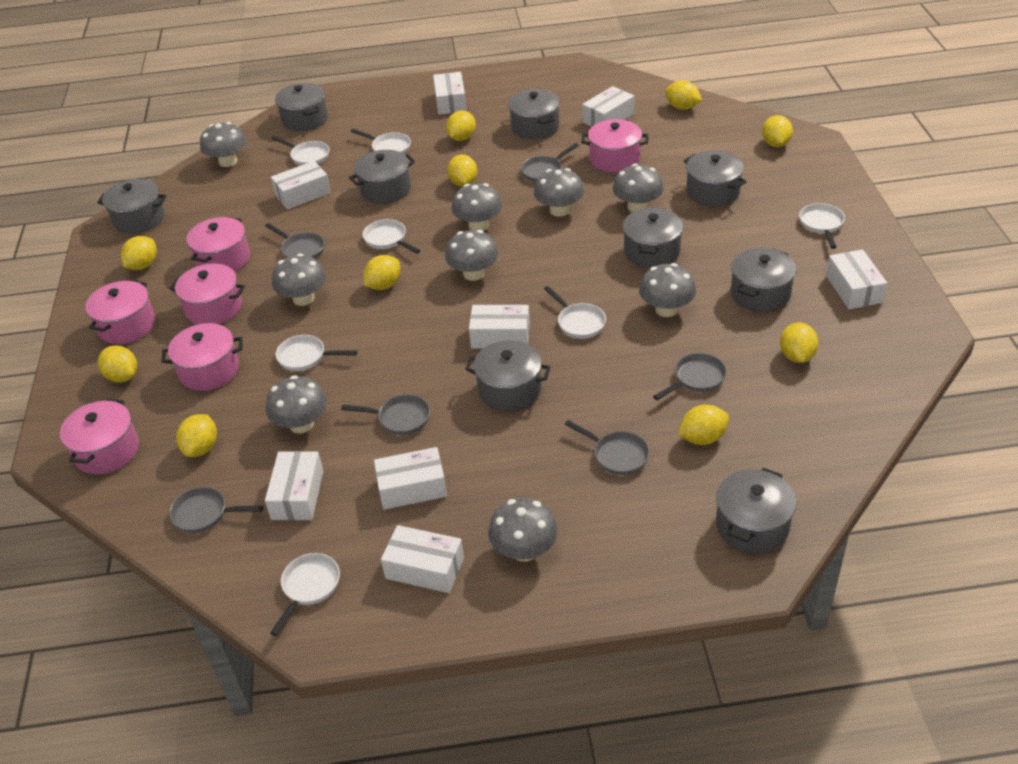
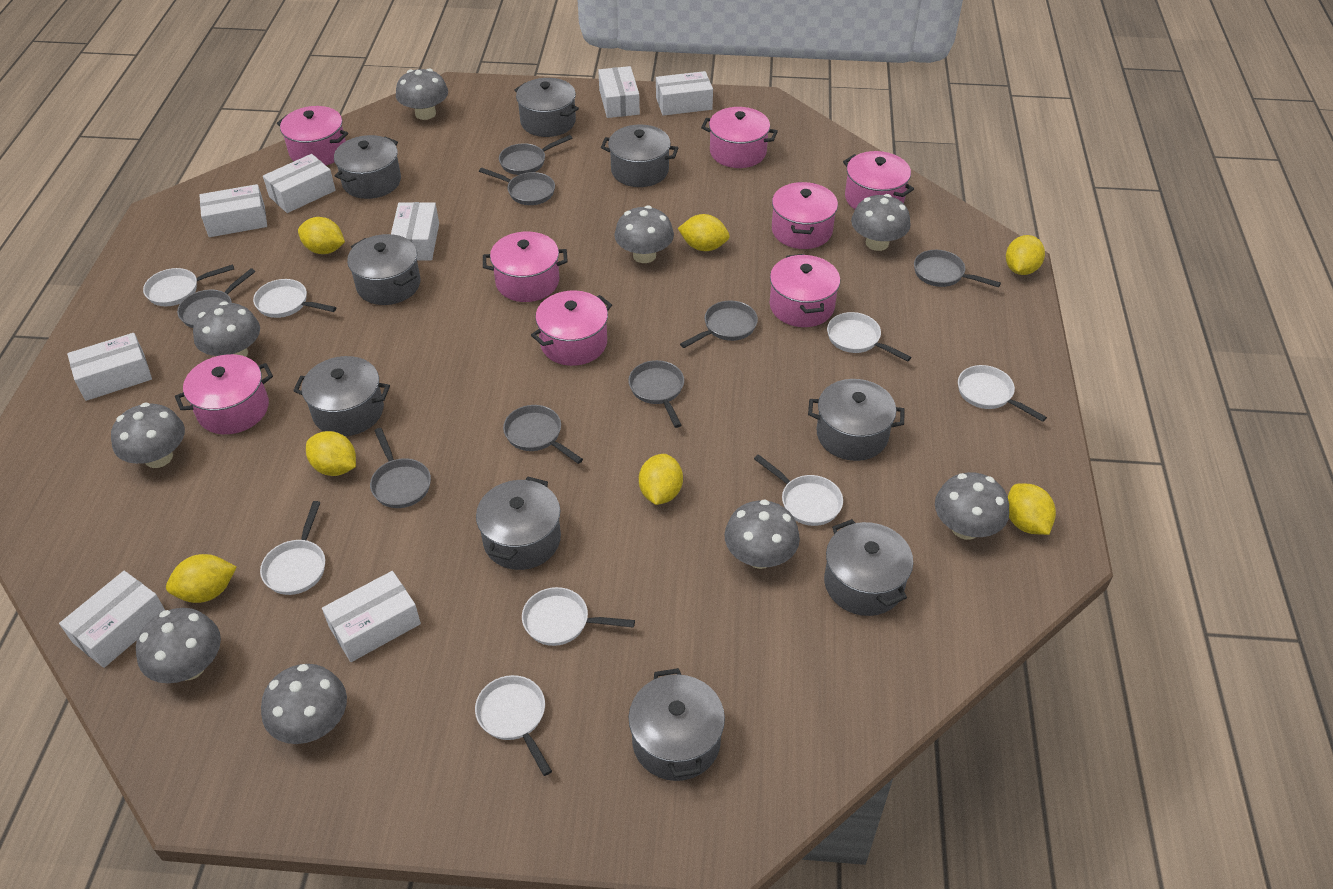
grey pan: [169,487,263,533] [265,223,325,259] [341,394,430,435] [521,143,579,182] [565,420,649,475] [653,353,727,400] = 6 -> [177,268,255,328] [370,428,431,508] [479,168,555,205] [499,135,572,175] [503,405,583,464] [628,360,684,428] [680,301,758,348] [914,250,1001,287] = 8
pink pot: [60,399,139,474] [85,280,155,344] [161,323,242,391] [169,263,245,325] [186,217,250,272] [581,119,649,172] = 6 -> [175,354,273,434] [277,106,348,165] [483,232,568,302] [531,290,612,366] [701,107,778,168] [770,254,840,327] [772,182,838,249] [843,151,914,209] = 8
white pan: [270,553,340,636] [272,136,330,166] [276,335,357,371] [351,129,411,154] [363,219,420,254] [544,286,606,339] [799,203,845,249] = 7 -> [143,264,234,306] [253,279,337,318] [260,501,325,595] [475,675,552,776] [522,587,635,646] [754,454,843,526] [827,312,911,361] [958,365,1047,422] = 8
yellow lemon: [98,345,137,383] [121,236,157,270] [176,414,217,457] [364,255,400,290] [446,111,476,141] [447,154,477,187] [665,81,702,110] [678,405,729,445] [762,115,793,147] [780,322,819,363] = 10 -> [166,554,237,603] [298,217,345,254] [306,431,356,476] [639,454,683,505] [678,214,730,251] [1006,235,1045,275] [1008,484,1056,535] = 7

